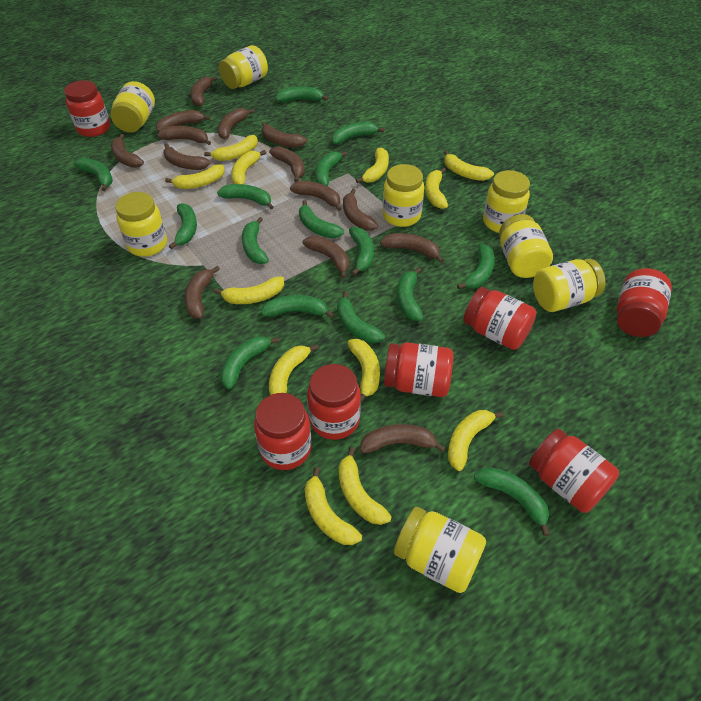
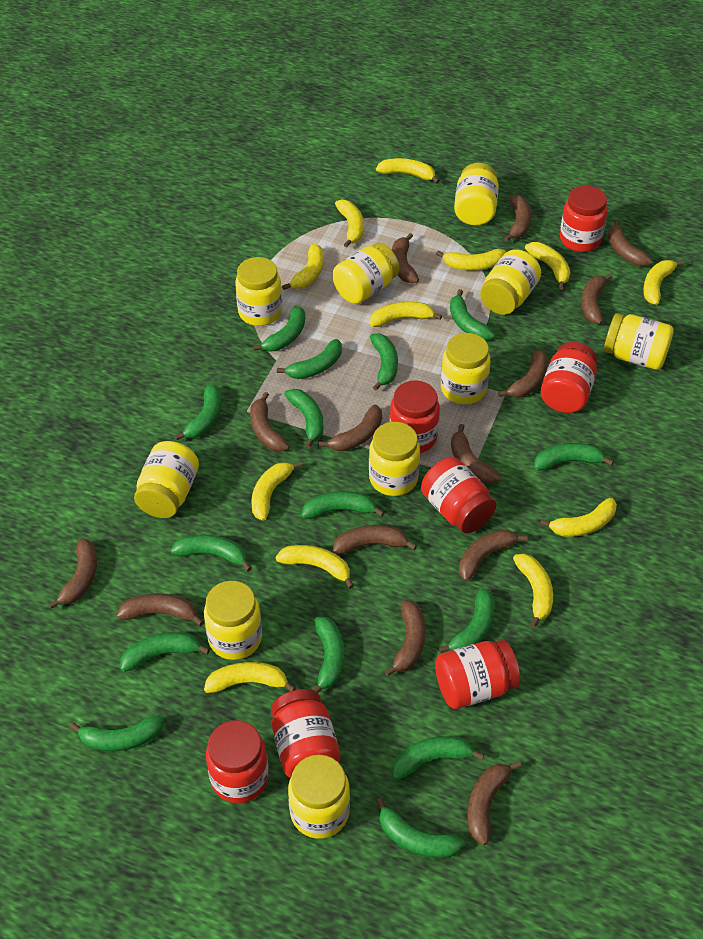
yellow jar: [110,81,155,133] [115,192,167,257] [219,45,268,89] [383,164,424,227] [394,507,486,593] [483,170,530,233] [499,214,553,278] [533,259,605,312] = 8 -> [134,441,199,518] [204,581,262,660] [235,257,282,326] [288,755,350,839] [333,243,399,304] [369,422,420,496] [441,333,491,404] [454,163,499,225] [480,249,541,315] [604,313,674,370] = 10

